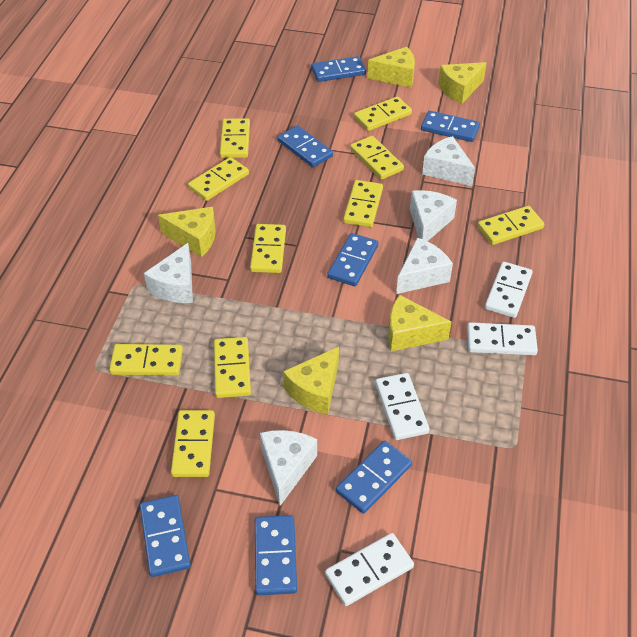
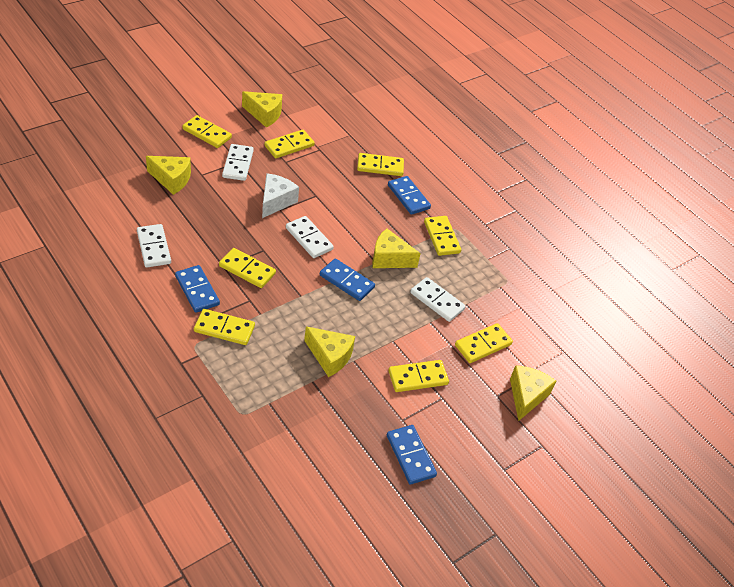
blue domino: [140,495,191,577] [255,515,297,595] [278,126,333,167] [311,56,366,82] [327,233,379,286] [336,441,412,514] [421,111,480,142] = 7 -> [175,265,220,313] [320,258,375,301] [387,425,437,485] [388,176,431,215] = 4
white cheese: [144,243,193,303] [260,430,317,506] [396,238,453,294] [410,190,457,241] [422,136,475,186] = 5 -> [262,173,299,218] = 1
yellow domino: [109,344,183,376] [171,410,215,477] [188,157,249,201] [214,337,251,398] [220,118,250,158] [250,224,286,273] [343,180,383,227] [350,136,404,180] [354,96,412,131] [478,206,544,245] = 10 -> [182,115,232,148] [194,309,255,345] [219,248,276,288] [264,130,315,158] [357,153,404,176] [388,360,449,392] [424,216,461,256] [455,323,513,363] = 8

